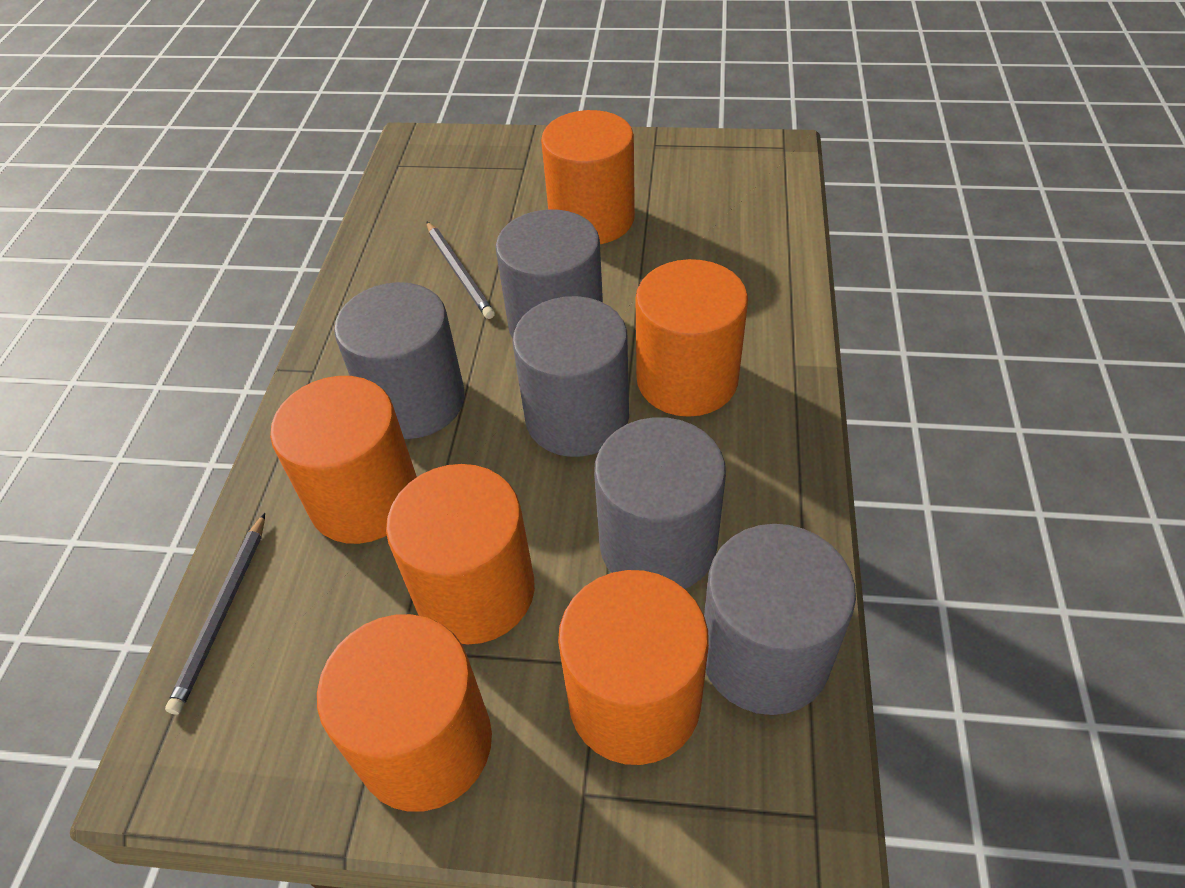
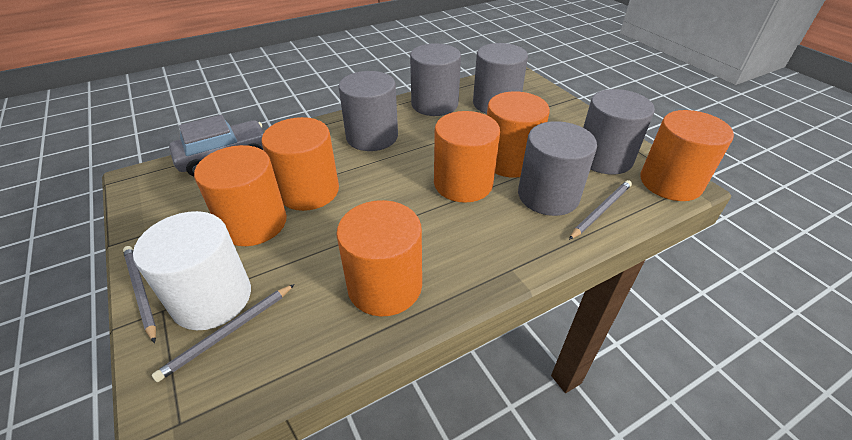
grey car: none = 0 -> [169,115,264,176] = 1
grey pencil: [165,513,265,715] [427,222,495,319] = 2 -> [123,246,156,343] [152,284,295,382] [569,180,632,240] = 3
white cylinder: none = 0 -> [133,211,251,330] = 1

